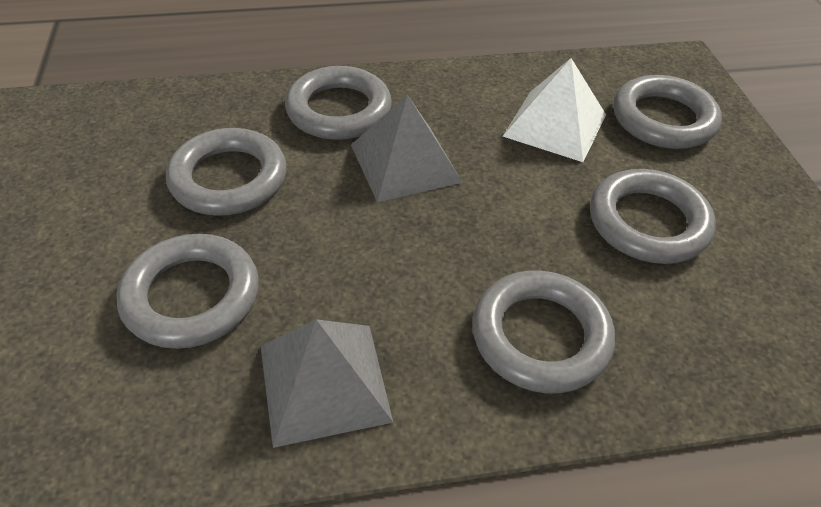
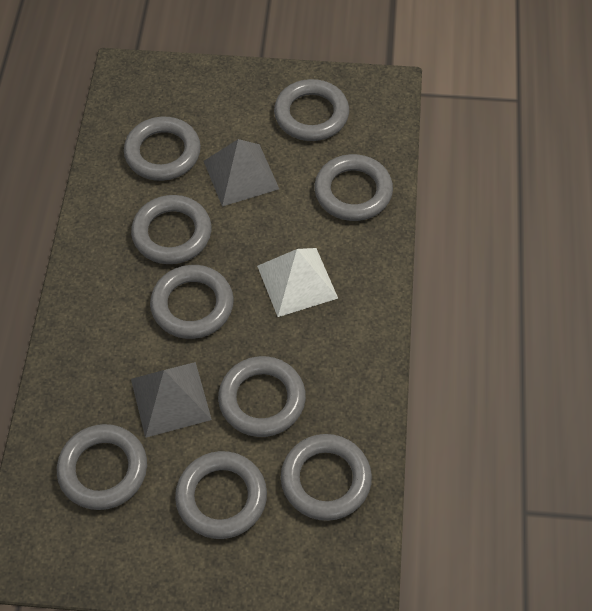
grey ring: [117,234,259,349] [166,128,286,216] [285,66,392,140] [472,271,615,393] [590,169,716,264] [614,75,722,149] = 6 -> [57,424,147,510] [124,117,201,181] [131,195,211,264] [150,265,234,339] [175,451,267,539] [218,356,306,437] [274,79,349,141] [281,434,372,521] [314,154,393,221] = 9

